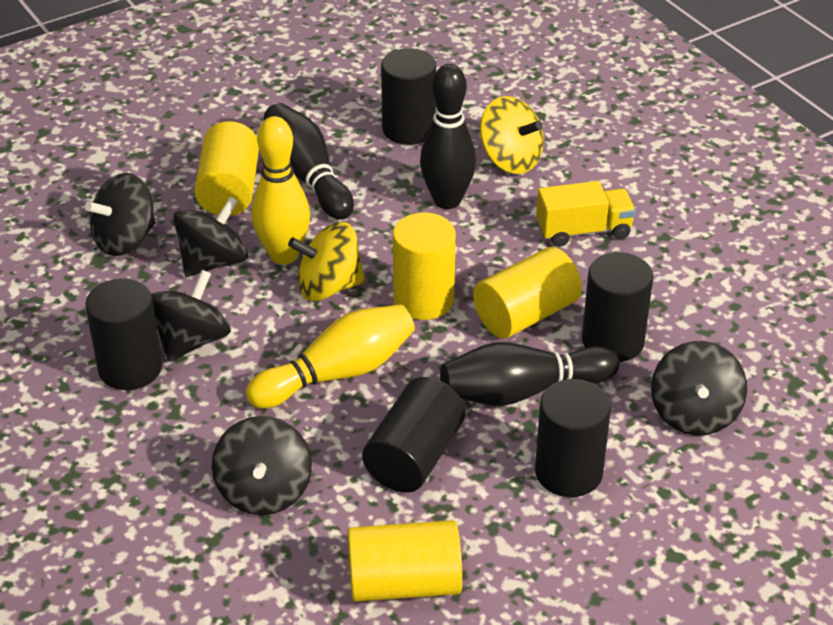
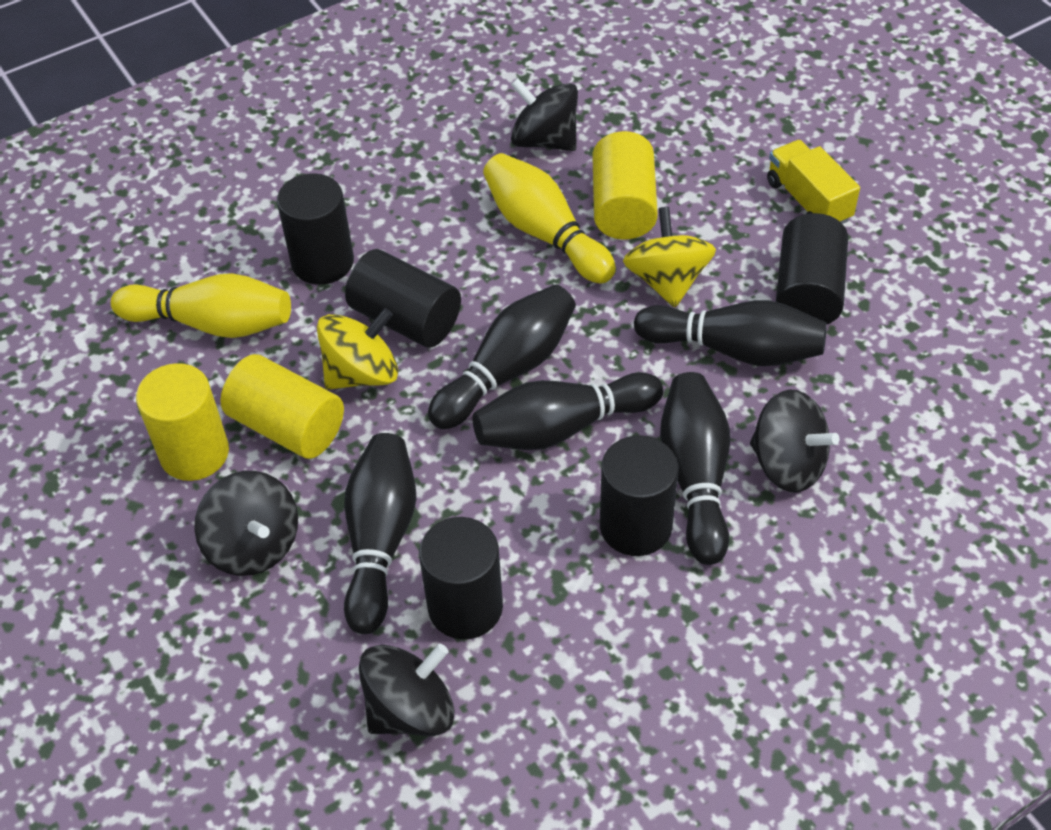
black bowling pin: [264,103,354,220] [420,64,476,209] [440,342,619,406] = 3 -> [344,433,416,634] [428,284,576,429] [473,372,663,450] [634,300,827,366] [660,372,730,565] = 5
black spinning top: [85,173,155,256] [152,270,231,362] [173,196,248,277] [212,416,312,515] [651,341,747,435] = 5 -> [194,471,298,576] [359,644,455,736] [511,78,578,151] [750,389,839,492] = 4
yellow cylinder: [194,121,259,216] [348,520,462,602] [393,212,456,320] [473,247,582,339] = 4 -> [136,363,229,481] [221,354,344,459] [593,131,658,239] = 3

